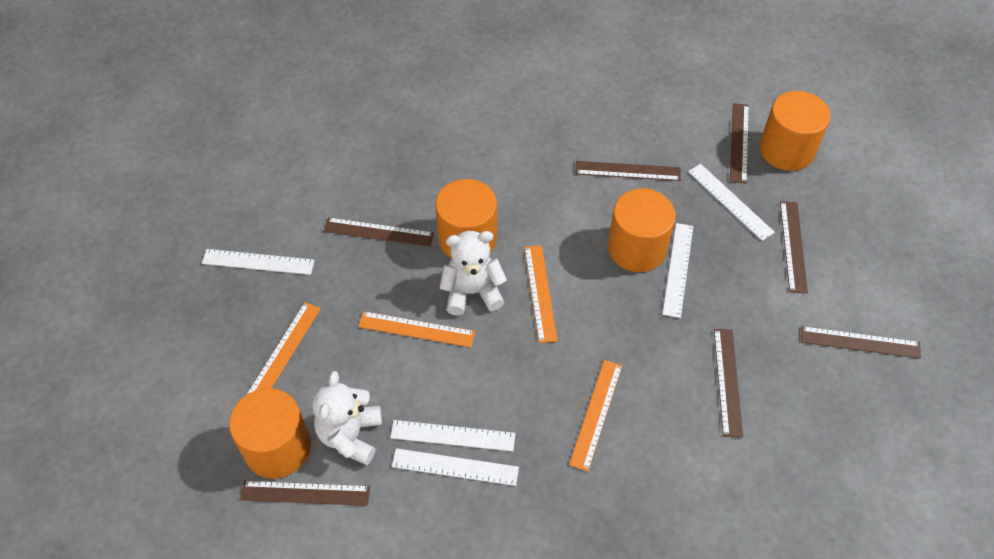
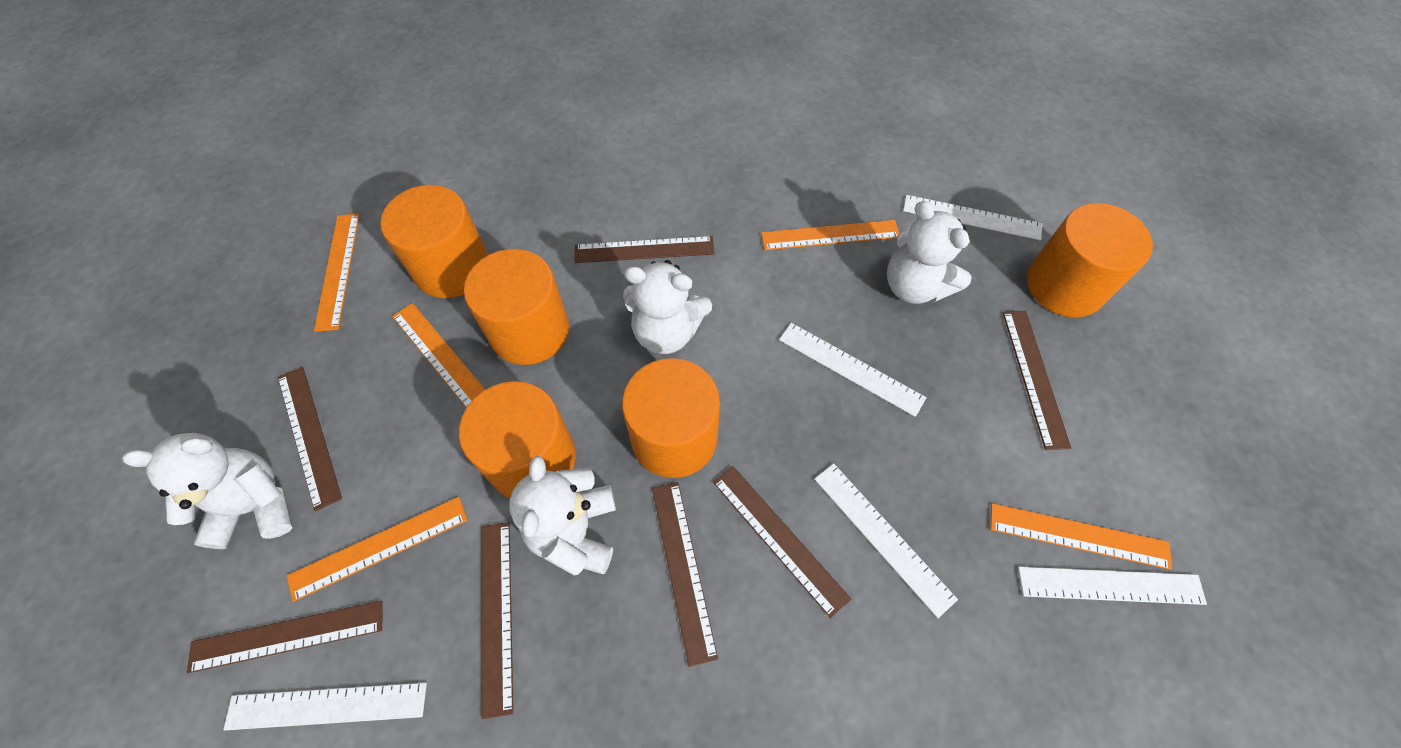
orange cylinder: [229,388,311,479] [435,179,497,258] [608,189,676,272] [760,91,830,171] = 4 -> [380,185,488,298] [459,381,576,498] [464,249,569,365] [622,358,720,478] [1027,203,1153,318] = 5
orange ruler: [246,302,321,395] [358,311,475,347] [524,245,558,343] [569,360,622,471] = 4 -> [287,497,468,602] [314,214,360,332] [392,303,486,408] [761,220,899,250] [990,503,1172,570] = 5
white teddy bear: [312,371,382,465] [440,231,507,316] = 2 -> [123,433,293,549] [509,456,616,575] [623,260,712,354] [887,201,972,304] = 4

